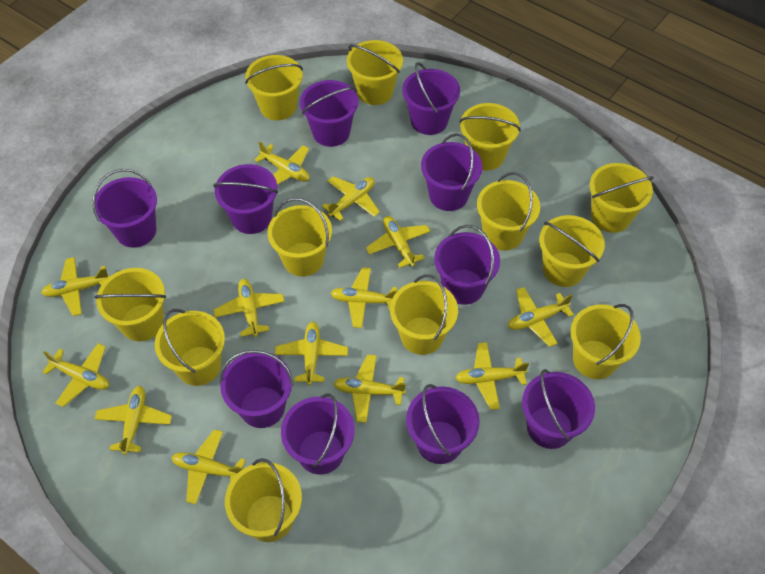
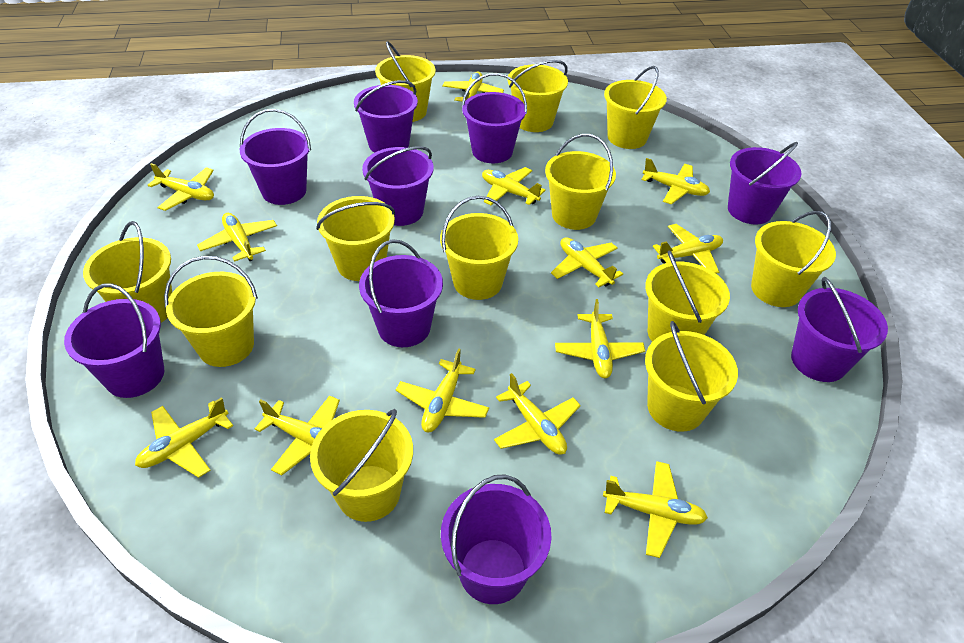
purple bucket: [92,169,157,248] [213,164,278,234] [220,350,294,428] [281,394,355,475] [300,80,358,147] [402,62,460,135] [406,384,480,464] [421,133,483,211] [434,225,500,305] [522,369,595,449] = 10 -> [64,283,164,398] [240,109,311,205] [354,80,418,153] [359,239,443,347] [362,146,433,226] [441,474,552,604] [461,73,527,163] [728,142,802,224] [791,277,888,382] = 9

